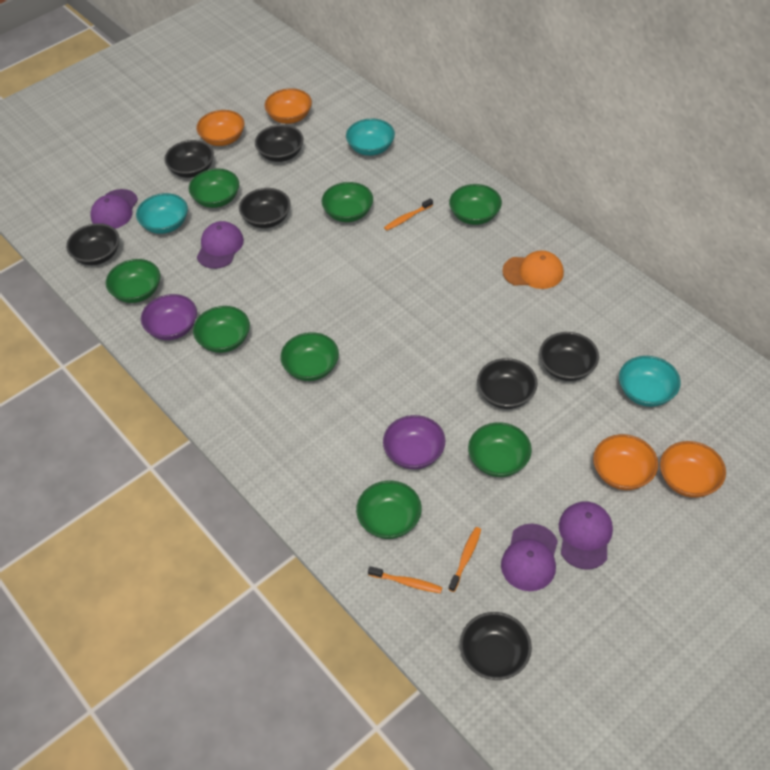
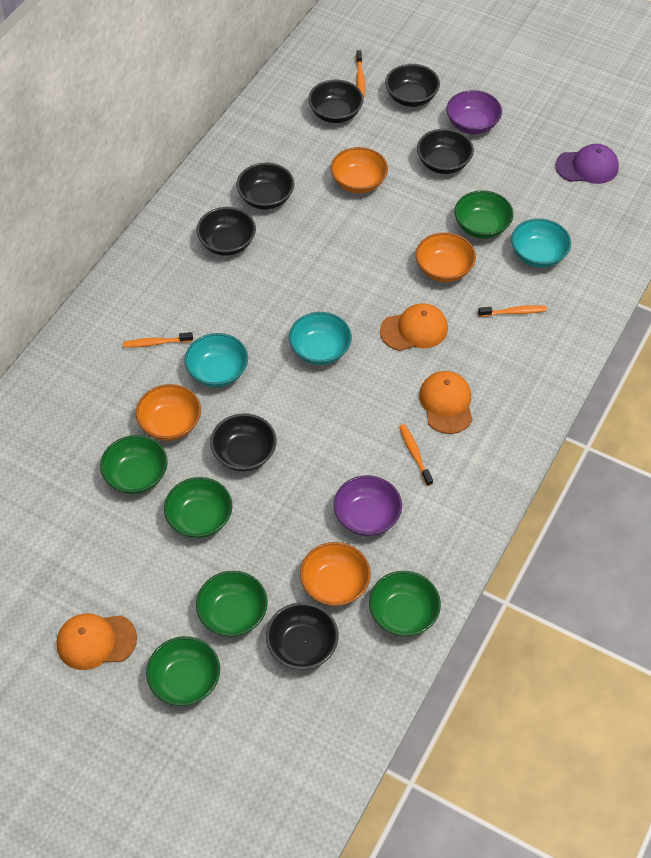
green bowl: [106,259,160,303] [189,168,239,208] [193,306,250,353] [280,332,339,381] [322,182,373,222] [356,481,422,539] [449,184,502,225] [468,422,532,477] = 8 -> [100,435,168,494] [146,636,220,706] [164,477,232,538] [196,571,268,637] [369,571,441,637] [454,190,514,239] = 6
orange cap: [502,250,564,289] = 1 -> [56,613,137,670] [380,303,448,351] [419,371,473,434] = 3
orange toothbrush: [368,566,442,593] [384,198,433,231] [448,527,481,592] = 3 -> [123,332,193,348] [356,50,365,97] [399,424,433,486] [478,305,547,317] = 4
purple cap: [90,189,138,229] [197,221,244,269] [501,524,558,591] [559,501,613,569] = 4 -> [555,144,619,184] = 1

